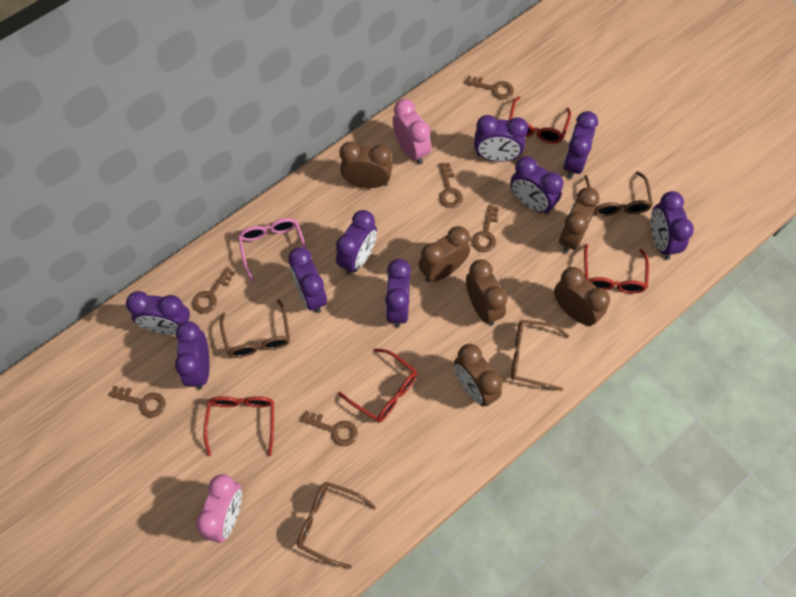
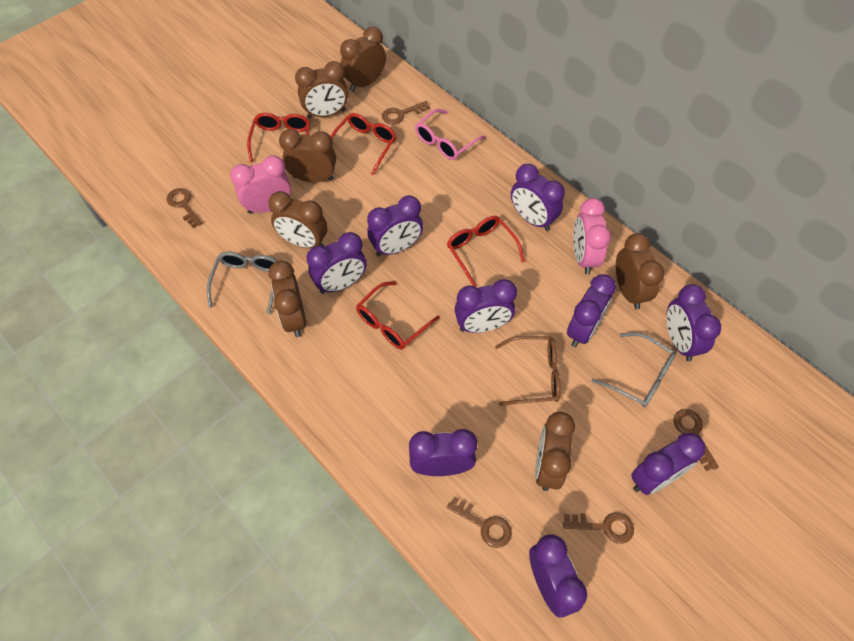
brown clock: [340,142,392,188] [418,226,470,282] [454,344,502,407] [466,259,507,326] [554,267,610,326] [559,187,600,253] = 6 -> [268,191,328,249] [268,261,306,337] [279,129,336,182] [295,61,348,118] [340,27,386,91] [535,412,575,491] [616,233,664,310] = 7
brown glasses: [220,299,290,358] [297,482,376,569] [511,320,569,391] [584,171,653,217] = 4 -> [495,336,561,406] = 1
brown key: [108,386,166,418] [192,267,235,314] [300,411,358,446] [439,163,463,208] [464,76,514,100] [472,205,499,252] = 6 -> [167,188,203,228] [382,101,430,125] [447,496,512,548] [563,512,634,544] [674,409,719,471] = 5
grey glasses: none = 0 -> [207,252,277,314] [591,332,676,407] = 2

